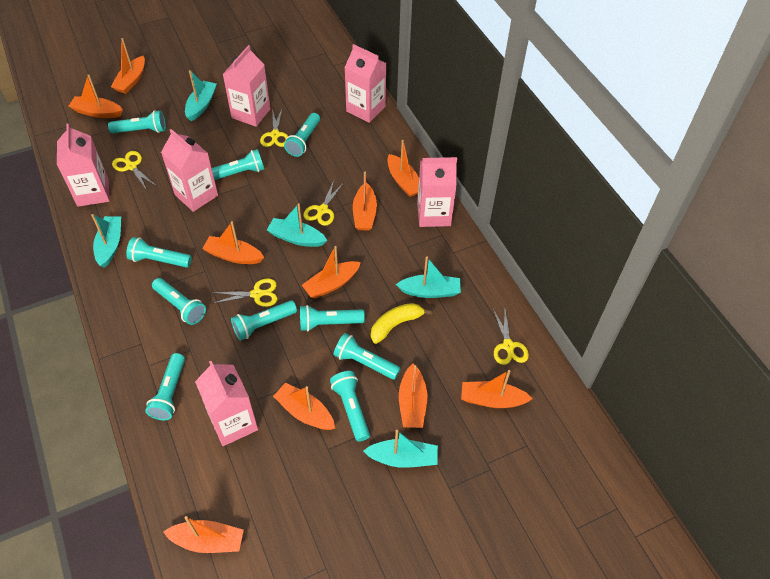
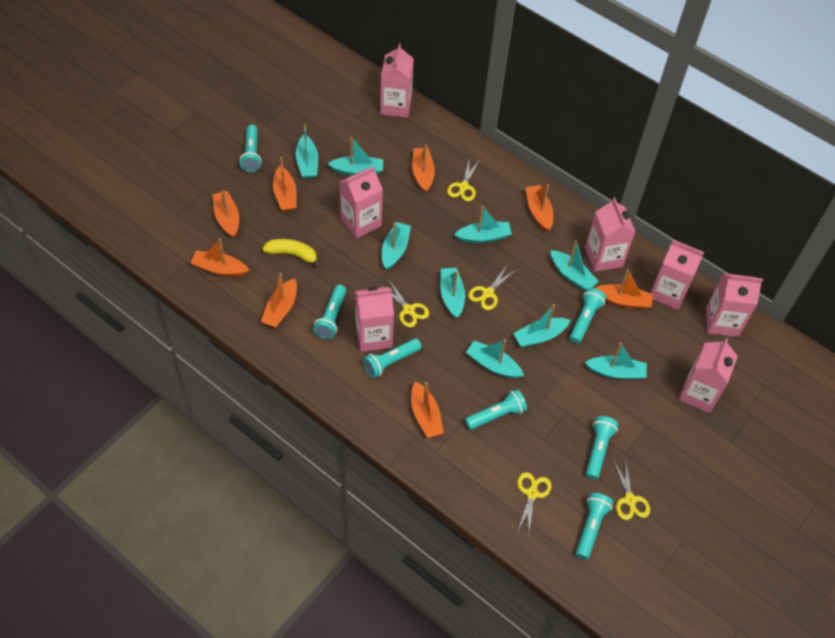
orange boat: [69,74,123,118] [111,38,145,94] [163,516,244,553] [202,221,264,264] [273,383,335,430] [302,246,361,298] [353,172,377,231] [387,140,419,197] [399,364,427,428] [461,370,533,408] = 10 -> [190,239,249,277] [212,190,239,238] [261,273,297,328] [273,157,297,212] [411,381,444,438] [412,145,435,193] [525,184,553,232] [595,269,653,309] = 8
pink carton: [57,123,110,207] [161,129,218,212] [195,361,258,446] [223,45,271,127] [344,44,386,123] [417,157,457,227] = 6 -> [340,166,383,239] [355,287,394,352] [380,44,414,118] [585,197,635,272] [651,240,704,310] [679,338,738,413] [706,273,763,337] = 7
turquoise boat: [91,214,121,268] [185,70,217,121] [267,203,327,247] [363,430,438,468] [396,256,461,298] = 5 -> [296,125,318,179] [328,137,383,176] [382,222,411,270] [440,267,465,318] [454,206,512,243] [466,339,524,378] [513,304,570,348] [550,240,599,291] [585,343,647,380] = 9
turquoise flashlight: [108,110,166,133] [126,237,192,268] [145,353,185,420] [152,278,206,325] [212,149,264,180] [231,300,297,341] [284,113,320,157] [300,305,365,331] [330,371,370,442] [334,333,401,380] = 10 -> [239,125,262,172] [313,285,346,339] [363,338,421,378] [465,389,527,430] [569,288,606,344] [576,492,613,560] [586,416,618,480] = 7

